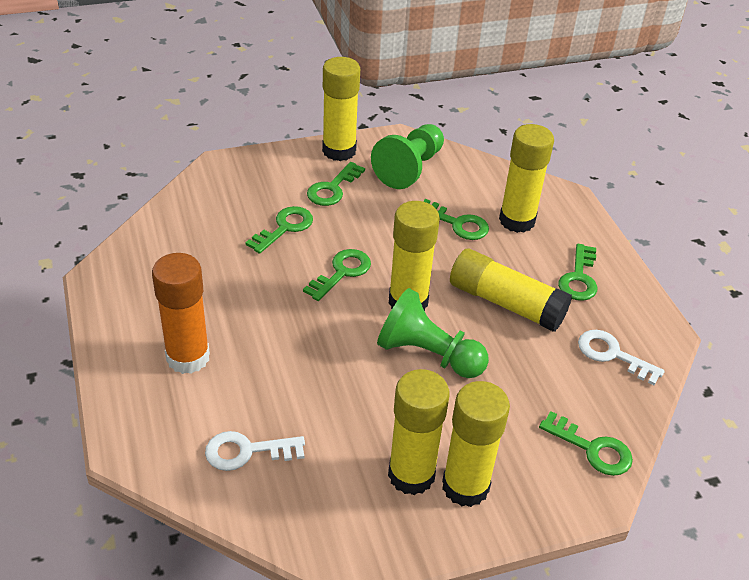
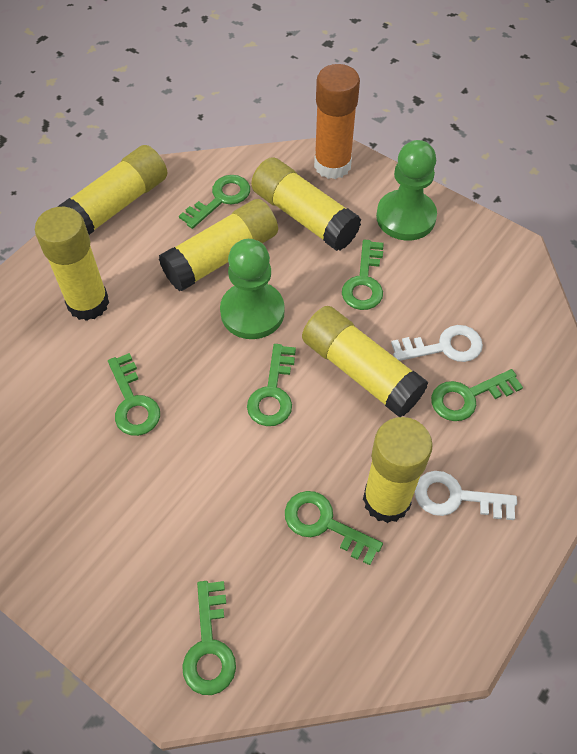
green key: [246,206,313,254] [303,249,371,301] [307,162,365,206] [423,199,489,240] [539,411,633,476] [558,244,597,301] = 6 -> [108,353,160,436] [179,175,250,229] [182,581,236,695] [247,344,296,426] [285,491,383,565] [342,239,384,310] [431,369,523,421] = 7

